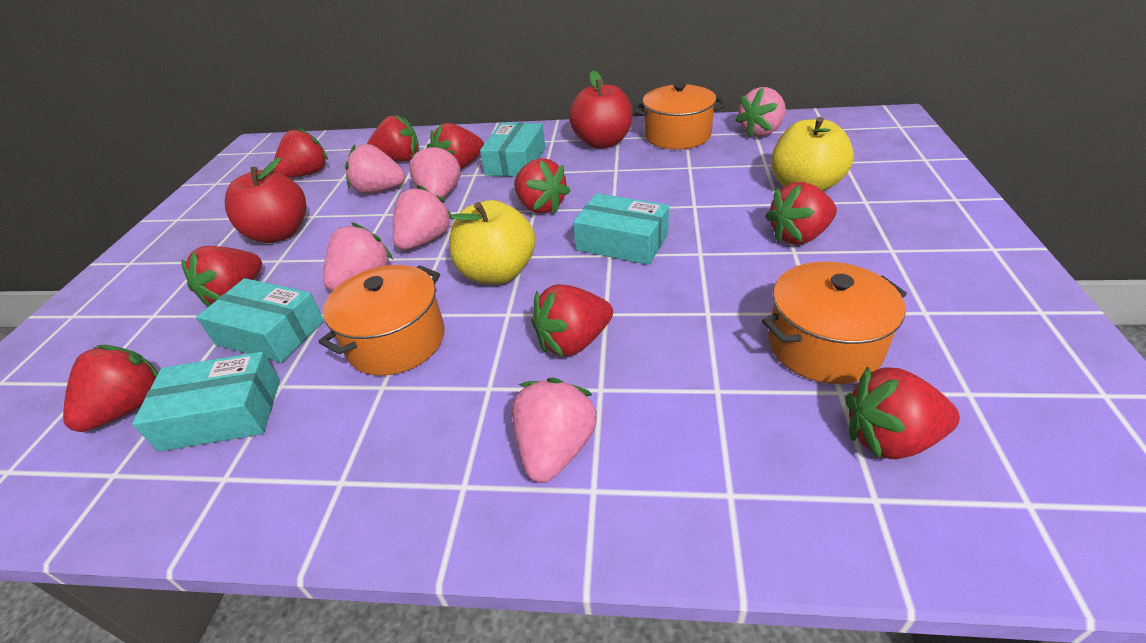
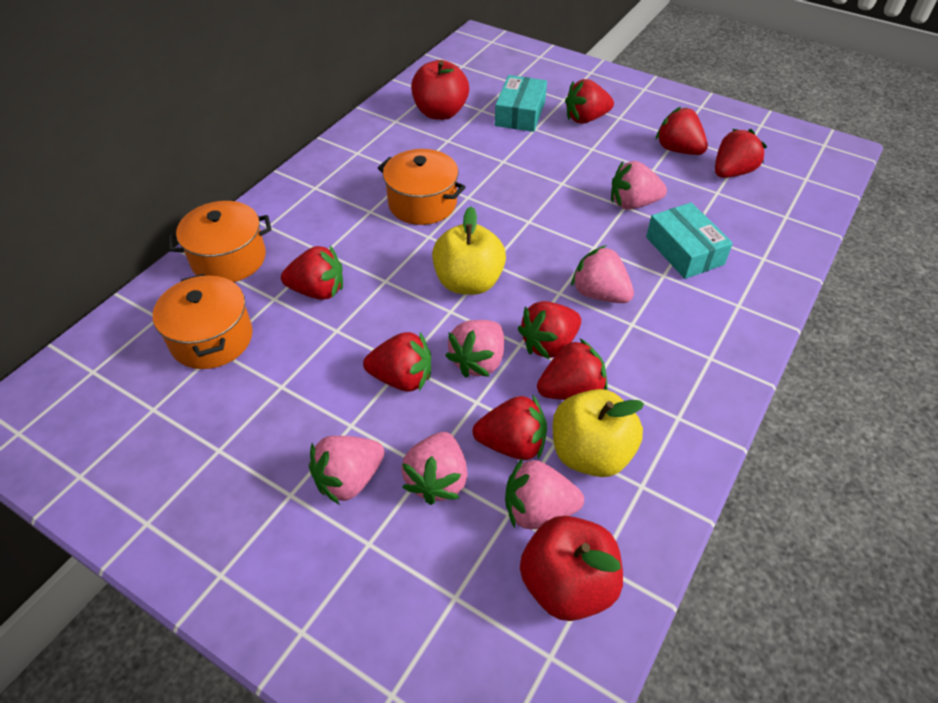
red strawberry: [63,345,158,432] [181,246,262,307] [273,127,328,178] [367,114,420,161] [430,123,484,169] [514,158,570,214] [532,284,613,357] [765,182,837,244] [845,366,960,459] = 9 -> [281,246,343,300] [363,332,431,392] [472,394,547,460] [518,301,581,360] [537,338,608,400] [565,79,614,124] [656,107,708,155] [715,129,767,178] = 8
turquoise box: [132,352,280,452] [196,278,324,363] [480,123,545,177] [573,193,669,265] = 4 -> [495,75,547,132] [646,202,733,279] = 2

